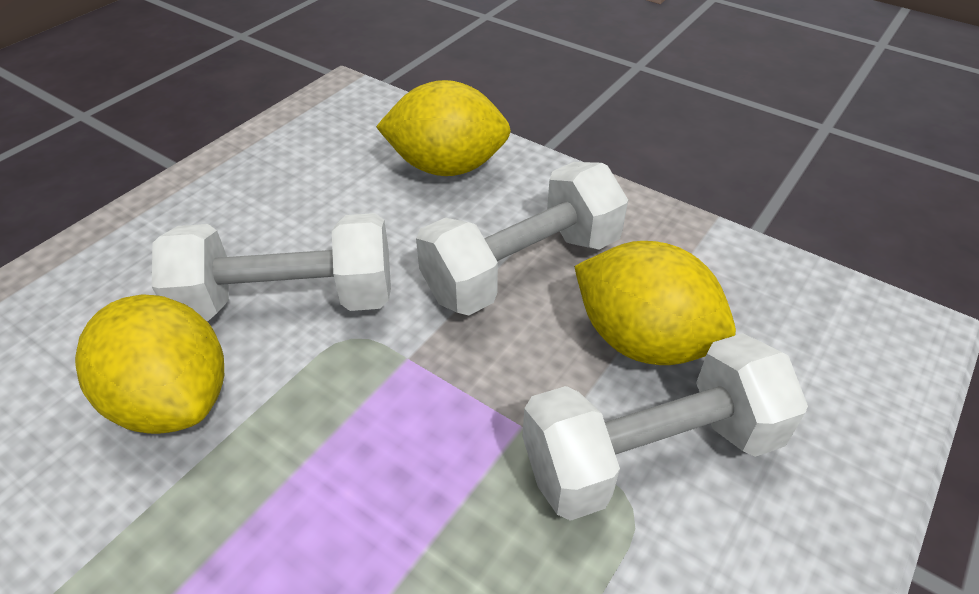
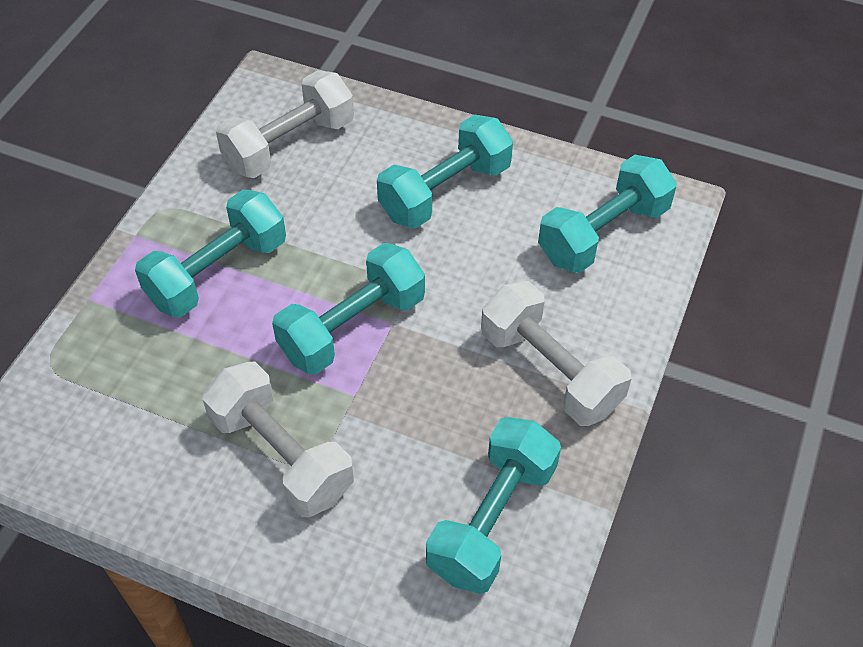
turquoise dumbbell: none = 0 -> [135,189,286,318] [272,243,425,375] [377,114,513,228] [426,417,561,594] [538,155,677,273] = 5
yellow lemon: [75,294,224,434] [376,80,511,176] [574,241,736,365] = 3 -> none = 0

